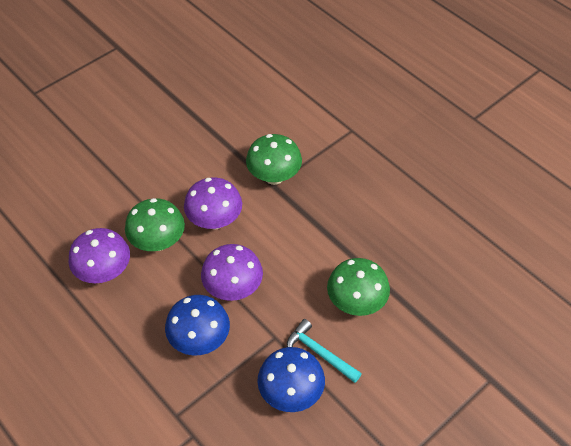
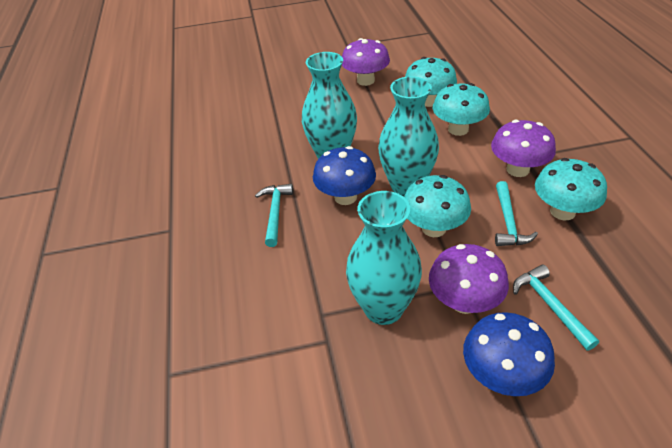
green mushroom: [125,198,185,251] [246,134,302,185] [327,258,390,316] = 3 -> none = 0
turquoise hammer: [287,319,362,383] = 1 -> [255,184,293,247] [495,181,538,246] [513,265,599,351] = 3
turquoise mushroom: none = 0 -> [404,175,471,237] [405,57,457,107] [433,83,490,136] [535,158,607,220] = 4
turquoise vase: none = 0 -> [302,52,357,159] [346,191,422,325] [378,76,439,197] = 3

